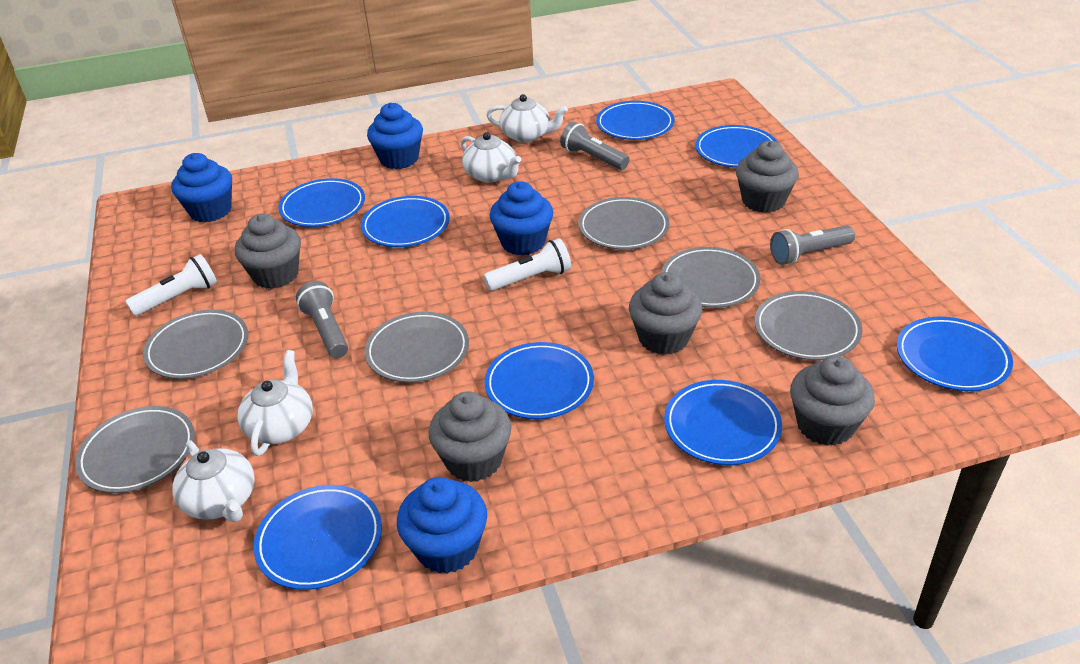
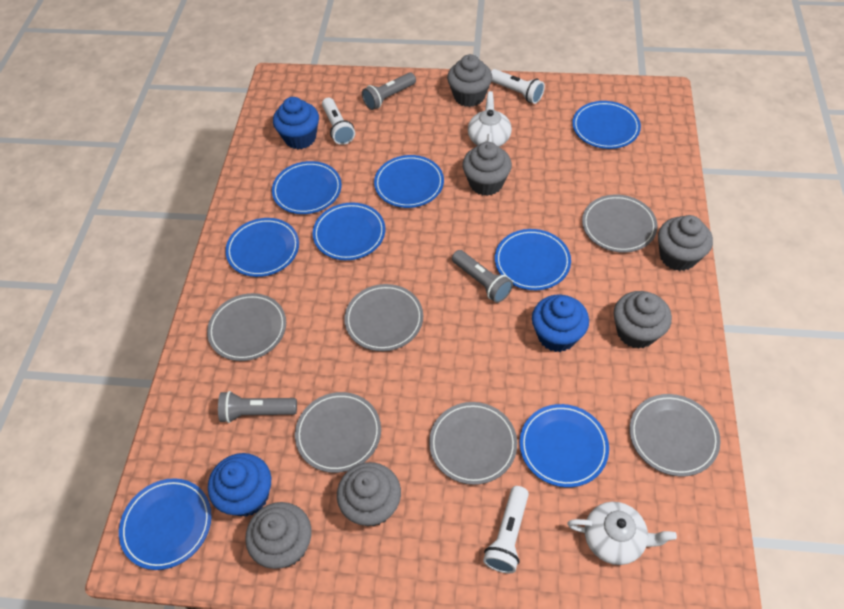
blue cupcake: [171,153,232,222] [367,103,423,169] [397,477,487,574] [489,181,553,256] = 4 -> [208,453,271,517] [273,97,319,149] [532,294,589,352] = 3
grey cupcake: [235,214,301,289] [429,391,512,482] [629,272,702,355] [736,141,799,213] [790,356,875,446] = 5 -> [245,502,311,569] [337,462,401,527] [447,54,492,107] [462,142,512,196] [613,291,672,349] [658,215,713,271] = 6
white flashlight: [125,254,217,316] [483,238,571,291] = 2 -> [322,98,355,145] [483,486,529,574] [491,69,545,104] = 3
white teapot: [172,440,255,522] [237,350,313,456] [461,132,521,182] [486,94,568,142] = 4 -> [468,91,512,147] [567,502,677,565] = 2

